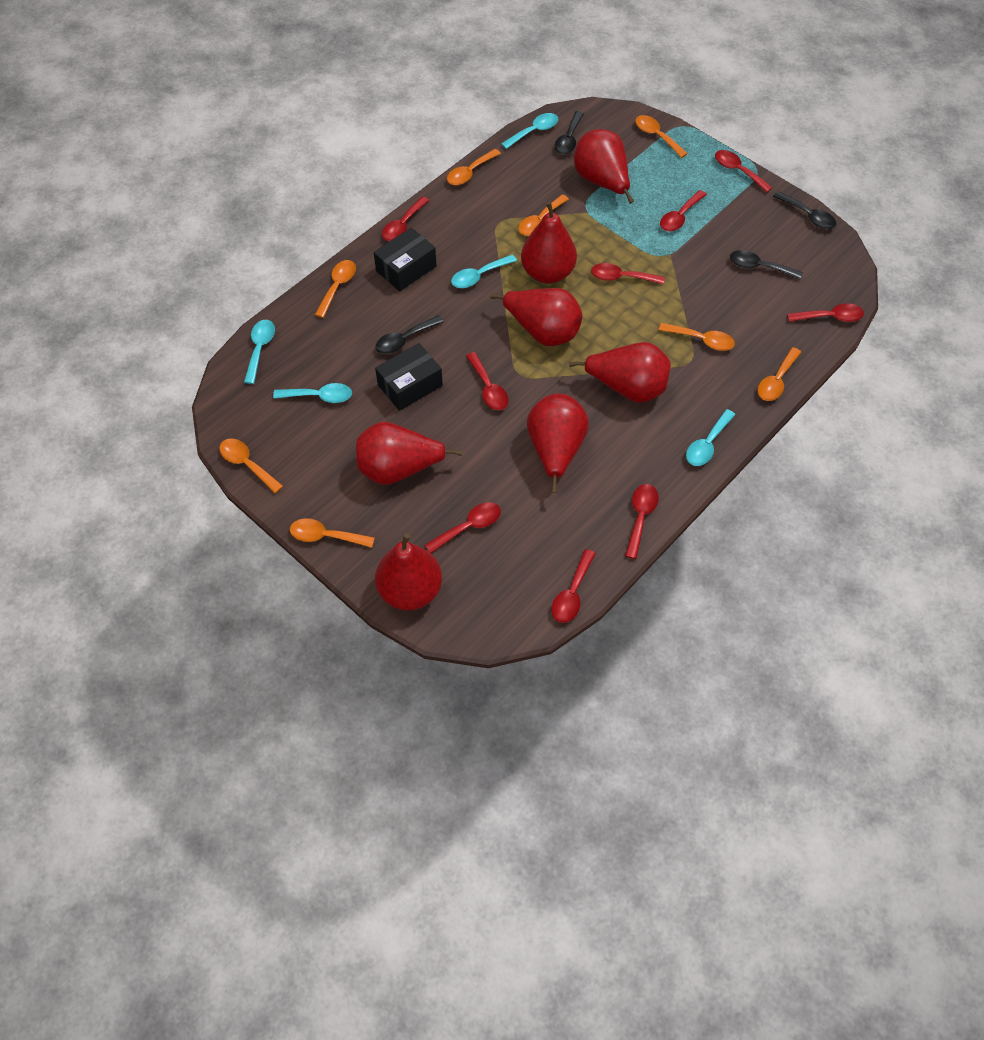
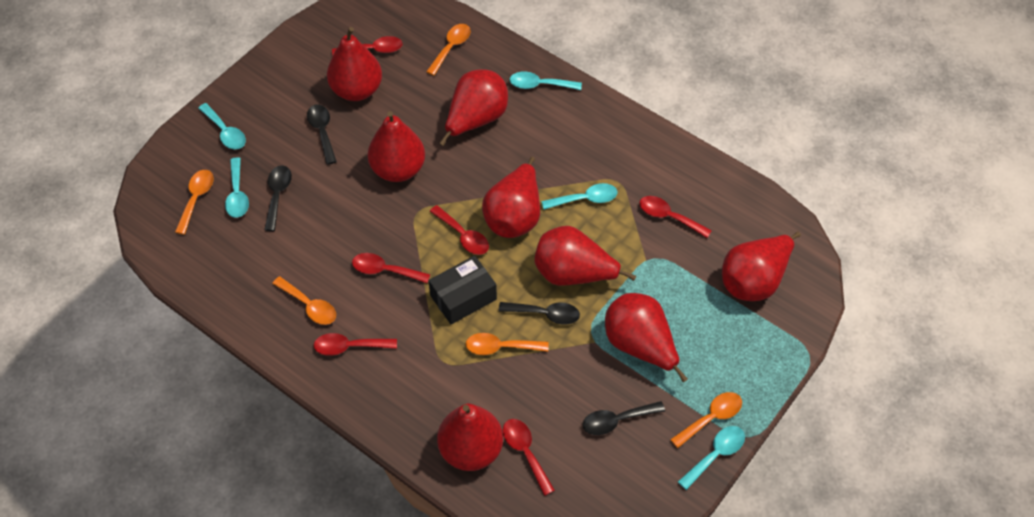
black box: [374,227,437,291] [375,343,443,411] = 2 -> [429,256,497,325] = 1
orange spoon: [219,438,283,493] [290,518,375,548] [315,260,356,318] [447,149,501,185] [518,194,569,236] [635,115,688,158] [659,323,735,351] [758,347,801,401] = 8 -> [175,170,214,235] [272,276,336,325] [426,24,471,76] [466,333,549,355] [670,392,742,448] = 5
red pear: [356,422,463,485] [375,534,442,611] [490,288,583,346] [521,201,577,284] [527,393,589,493] [569,342,671,403] [574,129,634,204] = 7 -> [327,27,382,101] [368,111,425,182] [437,404,503,471] [439,69,508,146] [482,157,540,238] [535,226,636,286] [605,293,688,382] [722,232,801,301] = 8
red spoon: [382,196,430,241] [425,502,501,553] [466,352,509,410] [552,549,596,623] [591,263,665,284] [625,484,659,559] [660,190,707,231] [715,150,772,193] [787,303,864,322] = 9 -> [314,333,397,356] [332,36,403,55] [352,253,430,283] [430,205,489,255] [503,419,555,496] [639,196,712,238] = 6

